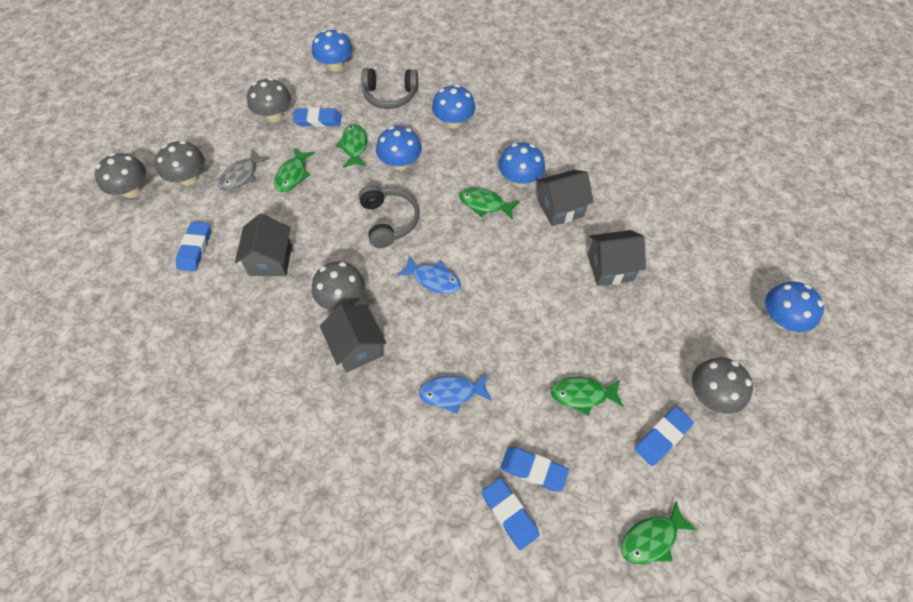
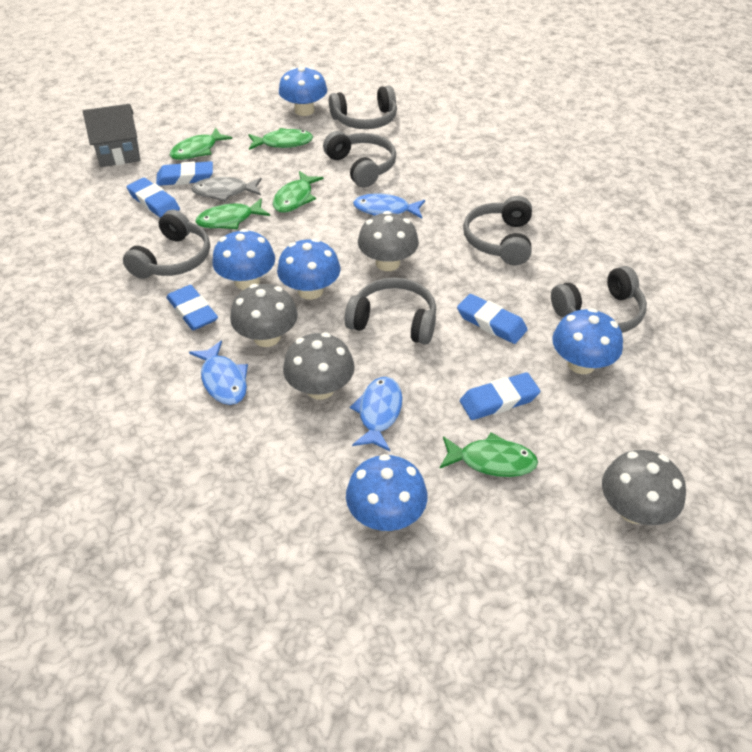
blue fish: [397,256,461,294] [419,374,492,414] = 2 -> [189,340,248,405] [350,377,402,451] [353,193,425,218] = 3
grey headphones: [358,185,420,248] [361,68,418,109] = 2 -> [123,210,210,279] [323,131,396,188] [329,85,397,129] [344,277,436,345] [463,196,532,265] [551,266,647,333] = 6
grey house: [235,213,292,276] [320,304,386,373] [537,170,594,226] [588,230,646,286] = 4 -> [83,104,140,167] = 1
grey mushroom: [95,153,146,198] [155,141,205,186] [247,78,291,122] [312,261,365,310] [692,357,753,414] = 5 -> [230,284,298,347] [283,332,355,400] [358,211,419,271] [602,450,686,525] = 4

